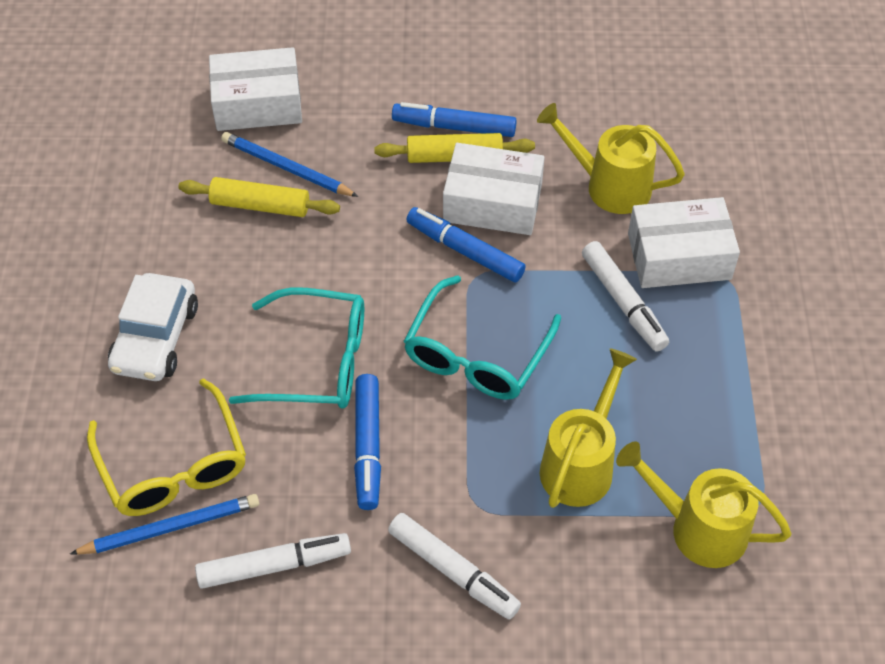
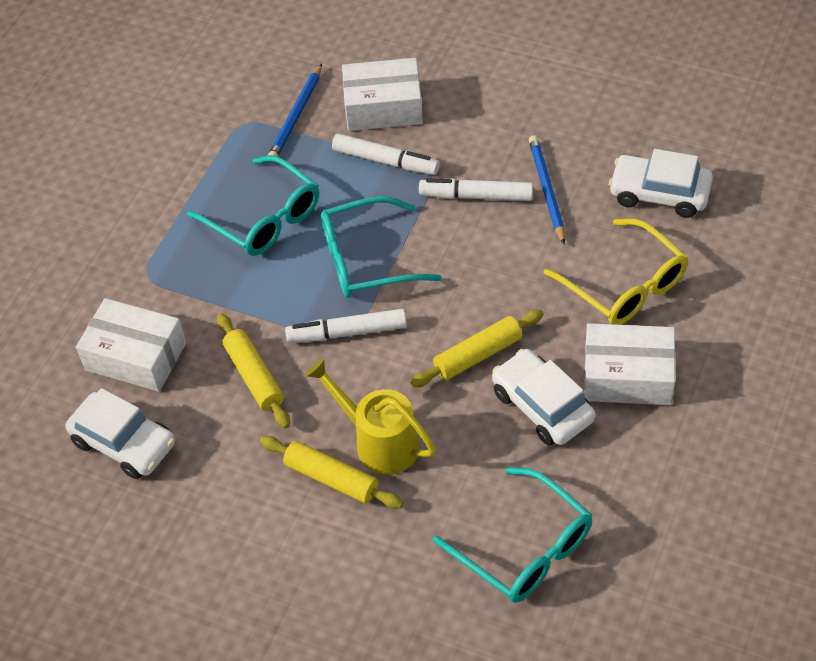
blue marker: [354,374,381,510] [392,102,517,137] [406,207,526,283] = 3 -> none = 0
turquoise glasses: [229,287,364,409] [404,275,561,400] = 2 -> [187,155,319,256] [321,196,442,298] [433,467,592,603] = 3
white car: [108,273,198,381] = 1 -> [65,388,175,479] [492,349,596,446] [609,149,713,218] = 3
yellow rolling pin: [179,177,340,217] [374,133,535,163] = 2 -> [217,313,290,429] [260,436,403,509] [410,309,544,387] = 3
yellow watering can: [537,103,685,214] [540,348,637,508] [616,441,792,568] = 3 -> [305,358,436,475] = 1

